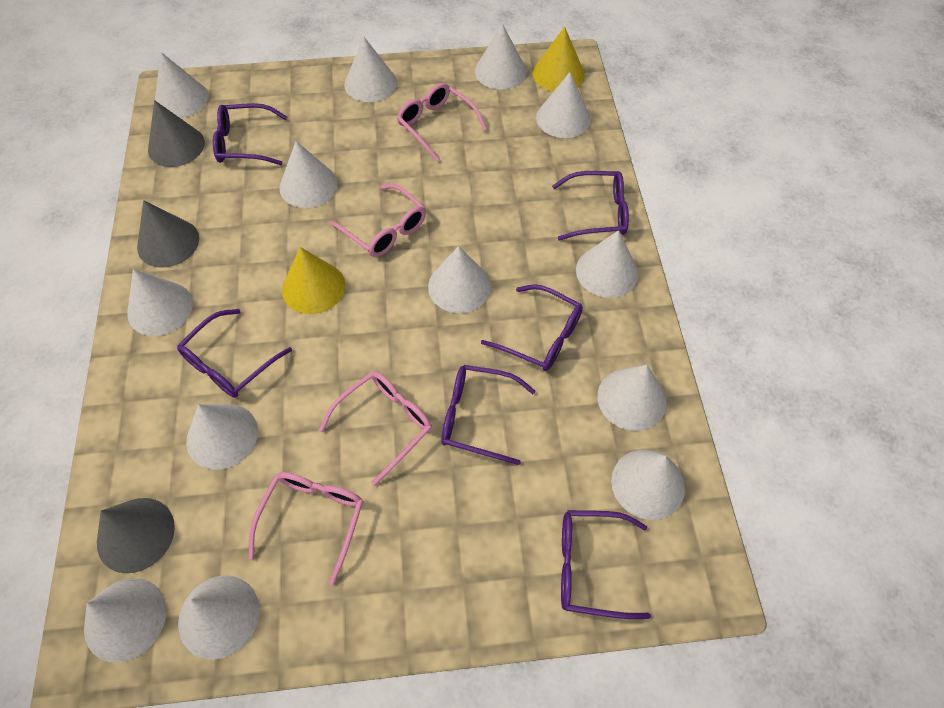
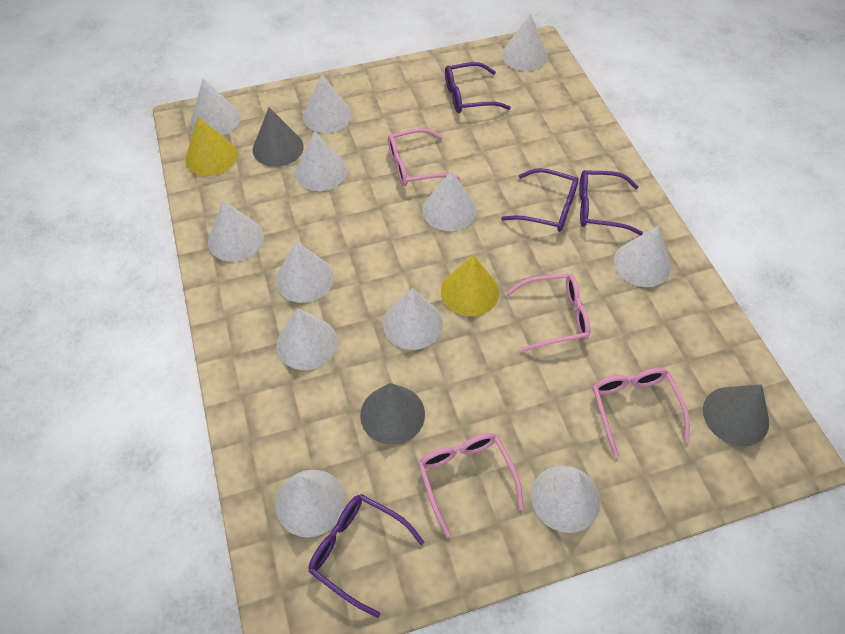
purple glasses: [177,309,292,398] [213,103,287,165] [441,365,535,465] [481,284,583,371] [552,171,629,241] [561,510,651,619] = 6 -> [308,494,425,618] [445,62,511,113] [501,168,579,232] [579,170,643,235] = 4
white cone: [84,578,166,663] [127,269,193,336] [155,52,209,118] [178,575,259,660] [186,404,258,470] [279,141,338,208] [344,36,397,102] [428,246,491,313] [475,24,527,89] [536,72,591,138] [576,231,638,298] [597,365,667,431] [611,450,685,520] = 13 -> [191,79,241,136] [208,201,264,262] [276,241,334,303] [276,308,338,370] [276,470,345,537] [295,131,347,191] [303,75,352,133] [383,288,443,350] [423,171,477,231] [502,14,548,71] [531,466,601,533] [614,226,671,287] = 12

